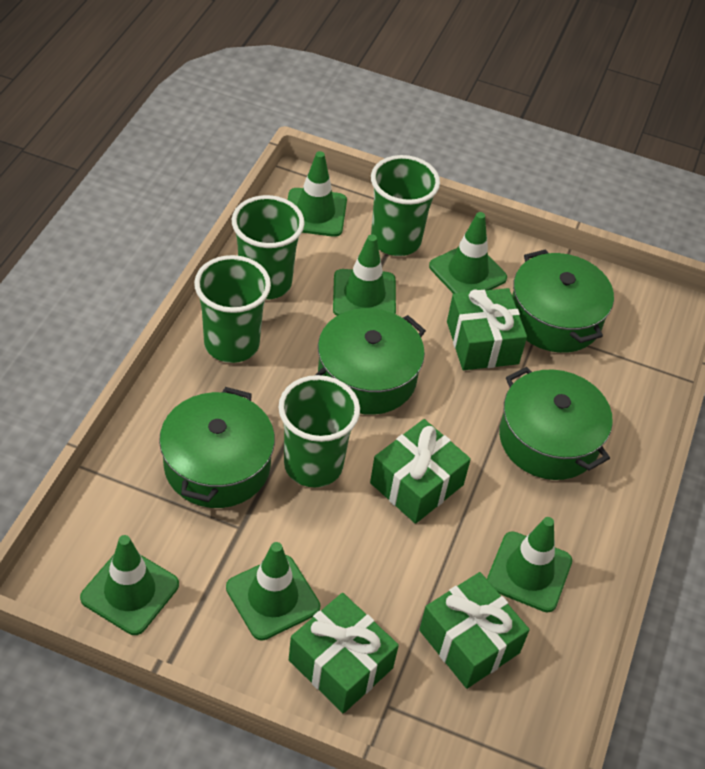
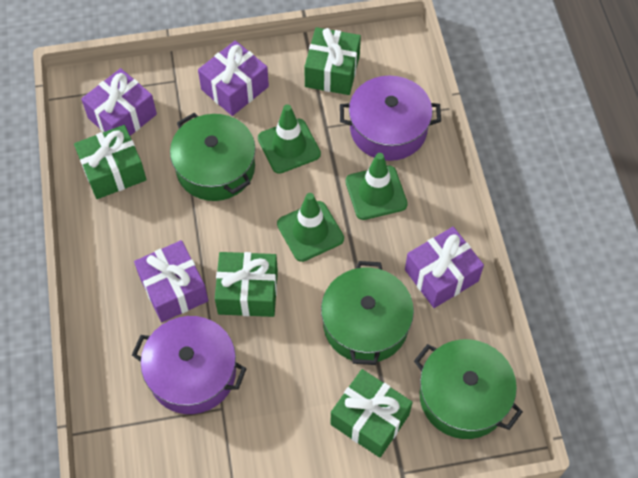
green cup: [194,255,271,363] [232,195,305,300] [278,375,360,487] [371,155,440,256] = 4 -> none = 0
green pot: [159,387,275,508] [315,308,426,415] [499,367,613,480] [512,249,614,353] = 4 -> [170,113,256,201] [321,261,414,365] [414,339,523,439] = 3
green traffic cone: [80,535,179,635] [226,542,320,641] [288,151,347,237] [333,234,396,316] [429,212,507,294] [487,517,572,613] = 6 -> [258,104,321,174] [277,193,344,262] [345,153,408,220] = 3
purple gift: none = 0 -> [81,68,157,136] [134,240,208,322] [198,40,269,116] [405,227,484,308] = 4
purple pot: none = 0 -> [132,316,247,414] [340,76,441,161] = 2

